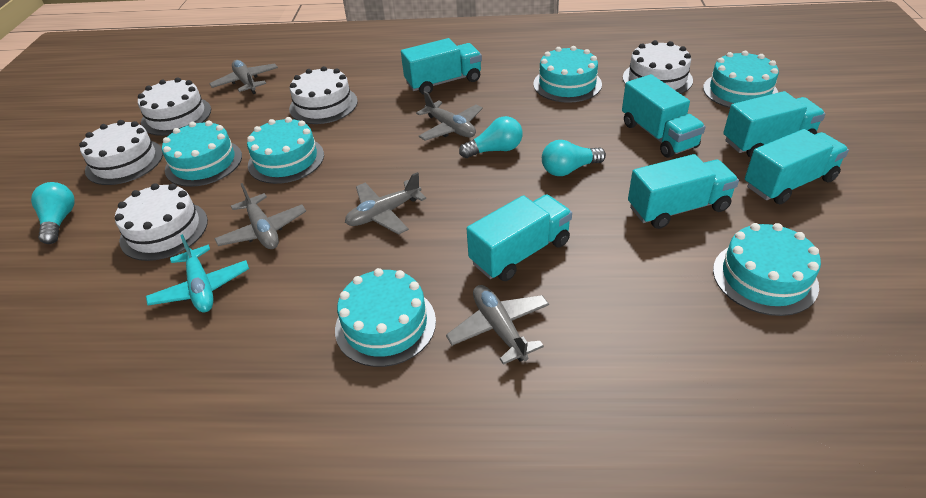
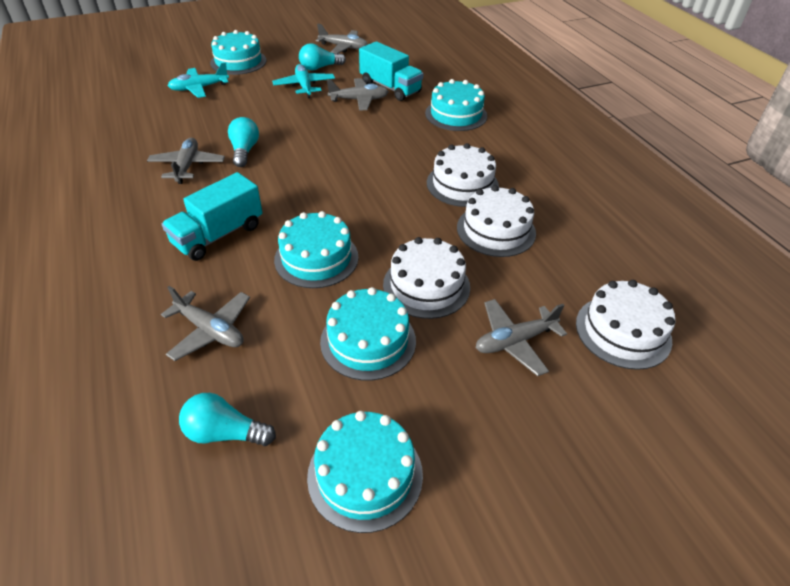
turquoise cake: [162,120,242,187] [247,117,324,184] [335,268,436,367] [533,46,602,103] [703,51,779,108] [713,223,821,316] = 6 -> [210,30,266,75] [274,211,359,288] [307,411,423,533] [320,287,416,381] [425,79,487,131] = 5
turquoise plane: [146,234,249,312] = 1 -> [168,62,229,98] [272,64,335,98] = 2
turquoise truck: [401,38,482,95] [467,194,572,281] [622,74,706,158] [628,154,739,229] [723,91,826,158] [745,129,849,204] = 6 -> [162,172,263,261] [359,41,423,101] = 2
white cake: [79,120,163,185] [115,183,208,261] [138,77,211,136] [289,66,358,124] [623,40,693,94] = 5 -> [383,237,470,319] [427,143,499,207] [457,185,536,257] [576,280,675,370] = 4

